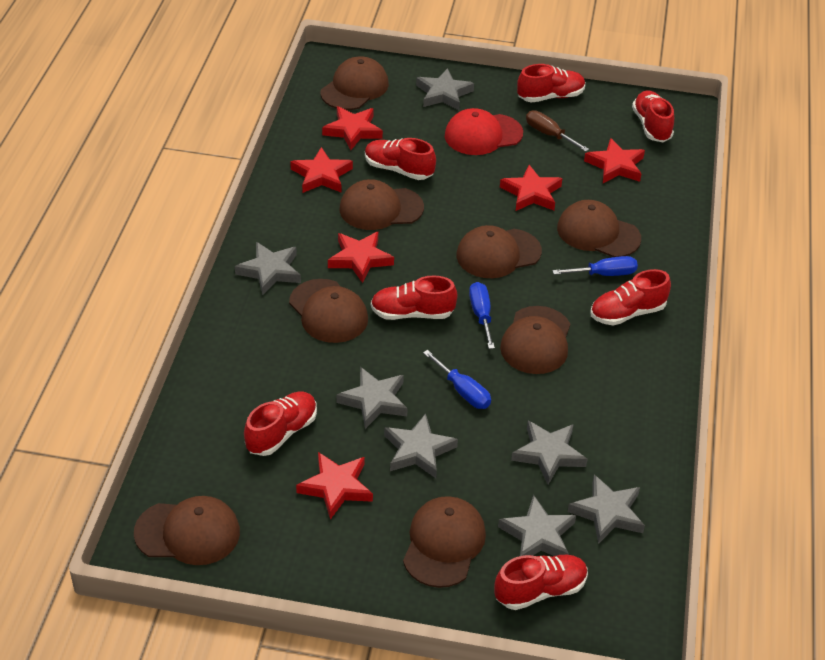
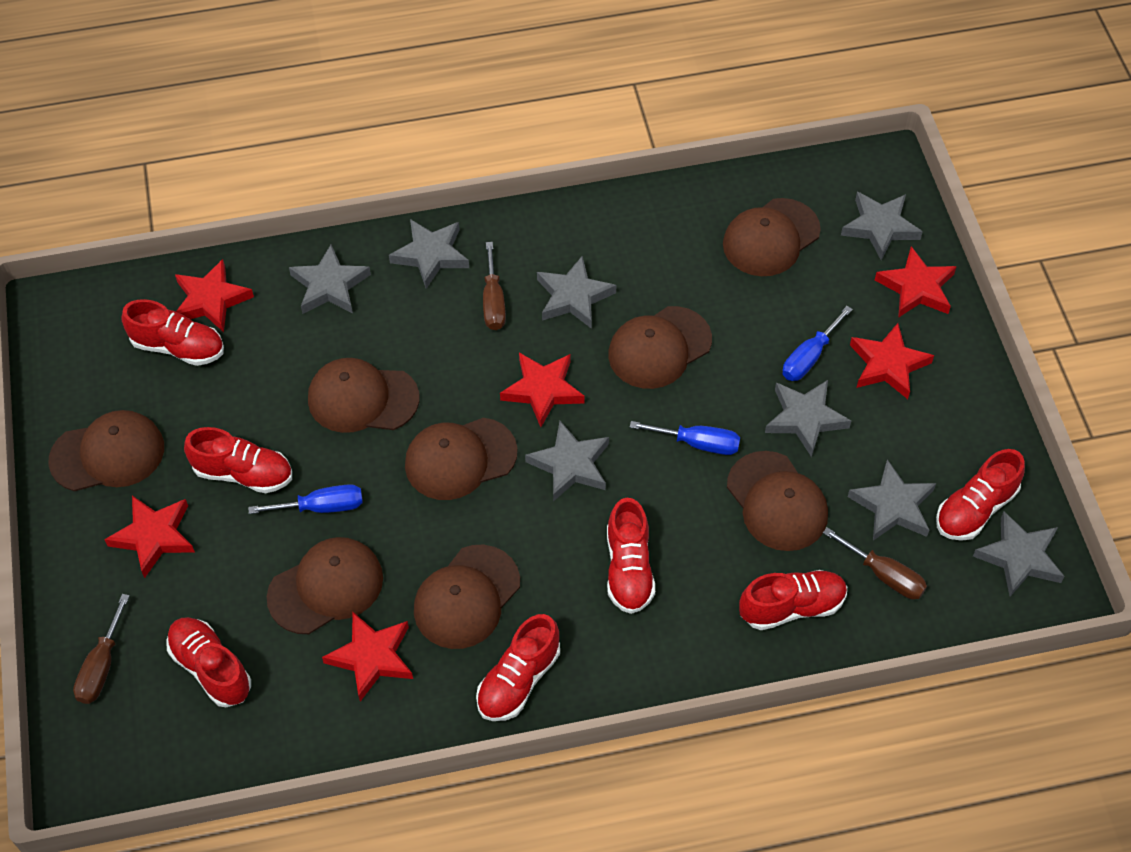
brown screwdriver: [526,110,589,152] = 1 -> [73,594,130,704] [483,242,506,330] [823,527,927,599] = 3
grey star: [235,242,301,295] [336,367,408,429] [384,414,458,478] [416,68,474,110] [498,495,576,556] [511,421,588,485] [568,475,645,544] = 7 -> [289,245,371,314] [389,219,469,289] [525,421,609,502] [537,256,616,329] [765,380,851,457] [841,192,923,260] [848,459,936,541] [973,512,1065,596] = 8
red cap: [445,108,523,155] = 1 -> none = 0

